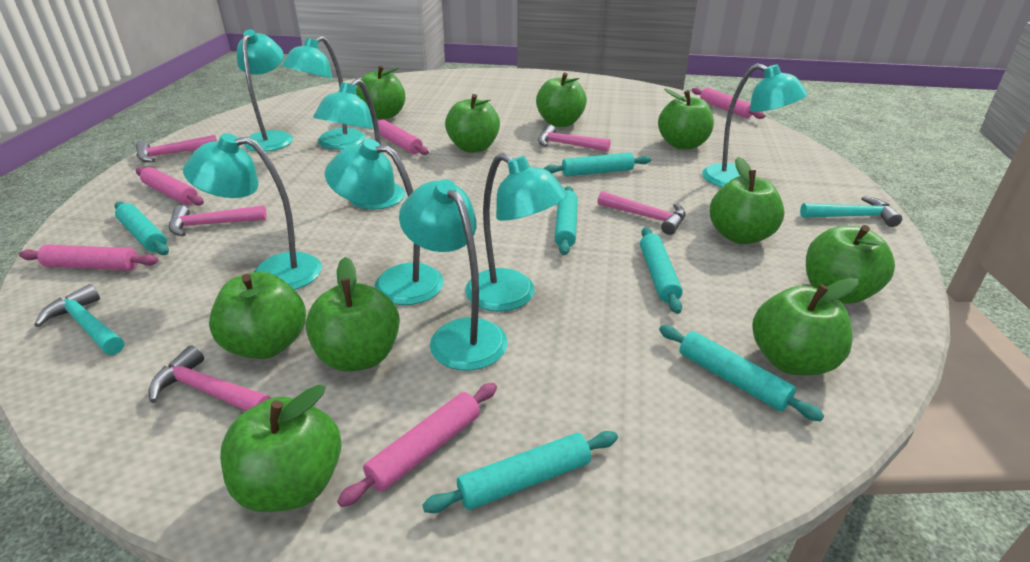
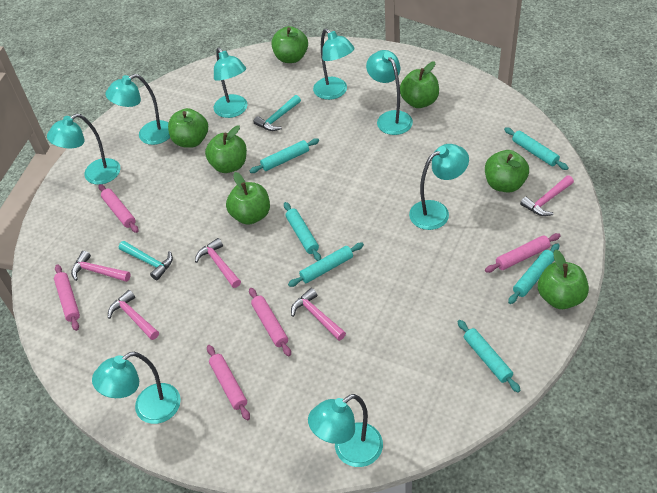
green apple: [209,272,306,359] [220,385,342,512] [306,257,400,371] [356,65,405,120] [445,94,500,153] [536,72,587,127] [658,88,714,150] [710,157,785,244] [752,278,858,375] [806,225,895,304] = 10 -> [168,108,208,148] [205,125,247,173] [226,172,270,225] [271,26,308,63] [400,61,439,108] [485,150,529,192] [538,249,589,309] = 7

